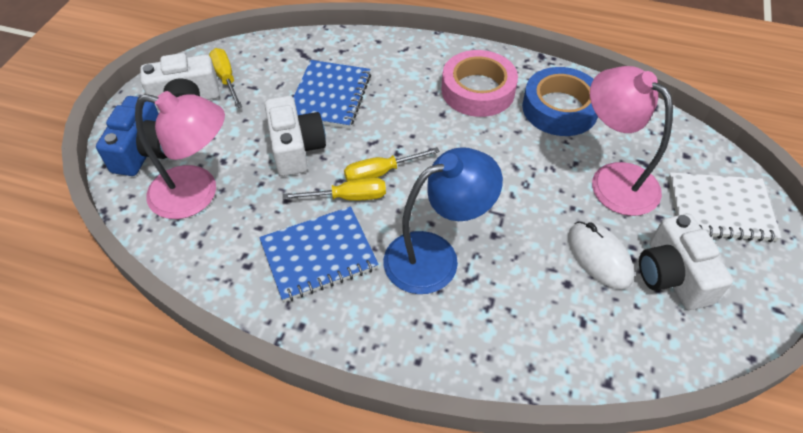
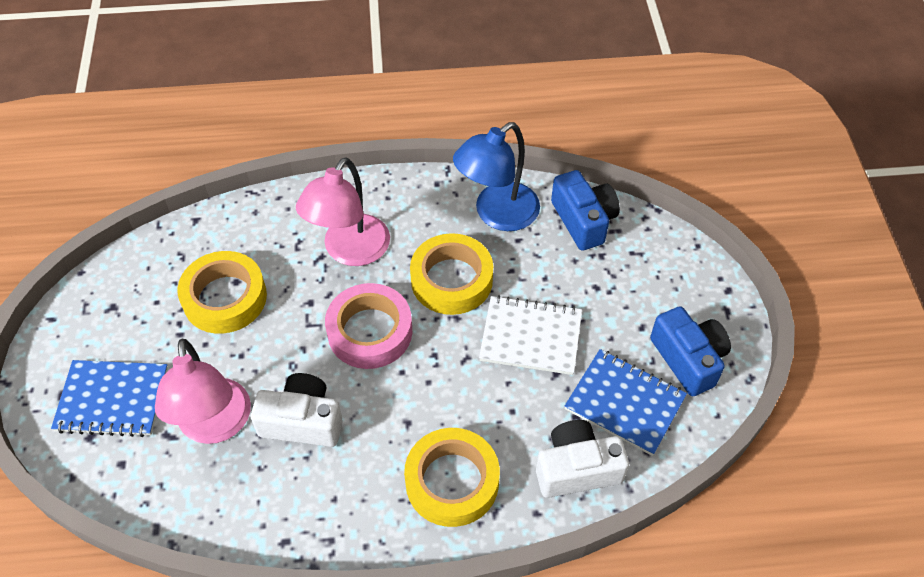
blue camera: [96,96,167,176] = 1 -> [551,170,620,251] [650,306,731,397] = 2
blue tape: [522,67,598,136] = 1 -> none = 0
white camera: [140,53,220,109] [265,96,326,176] [639,214,733,310] = 3 -> [251,373,343,447] [536,420,629,498] = 2
white mouse: [568,221,634,289] = 1 -> none = 0
yellow screwdriver: [209,48,242,108] [283,178,386,201] [344,147,440,181] = 3 -> none = 0
yellow tape: none = 0 -> [177,251,267,334] [404,428,500,527] [410,233,493,315] = 3

